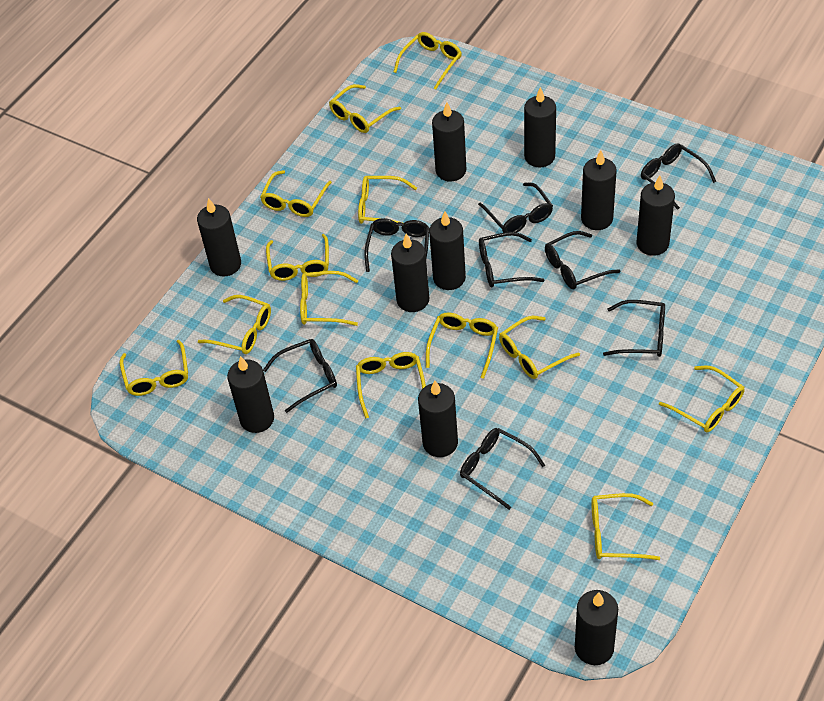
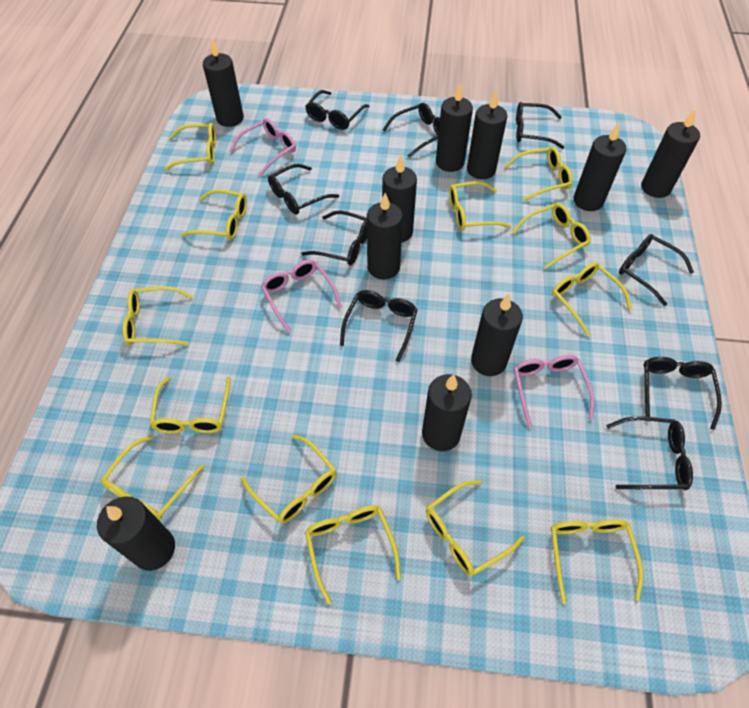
black glasses: [263,339,337,413] [364,218,430,272] [460,428,545,510] [478,183,553,233] [479,232,544,288] [545,231,620,289] [603,300,665,357] [641,143,716,210] = 8 -> [268,164,339,215] [301,210,367,265] [305,90,370,130] [340,290,417,362] [383,103,440,158] [516,102,564,149] [606,416,693,490] [619,234,694,306] [643,357,722,430] = 9
pink glasses: none = 0 -> [230,118,296,176] [261,260,342,333] [514,355,594,428] = 3

